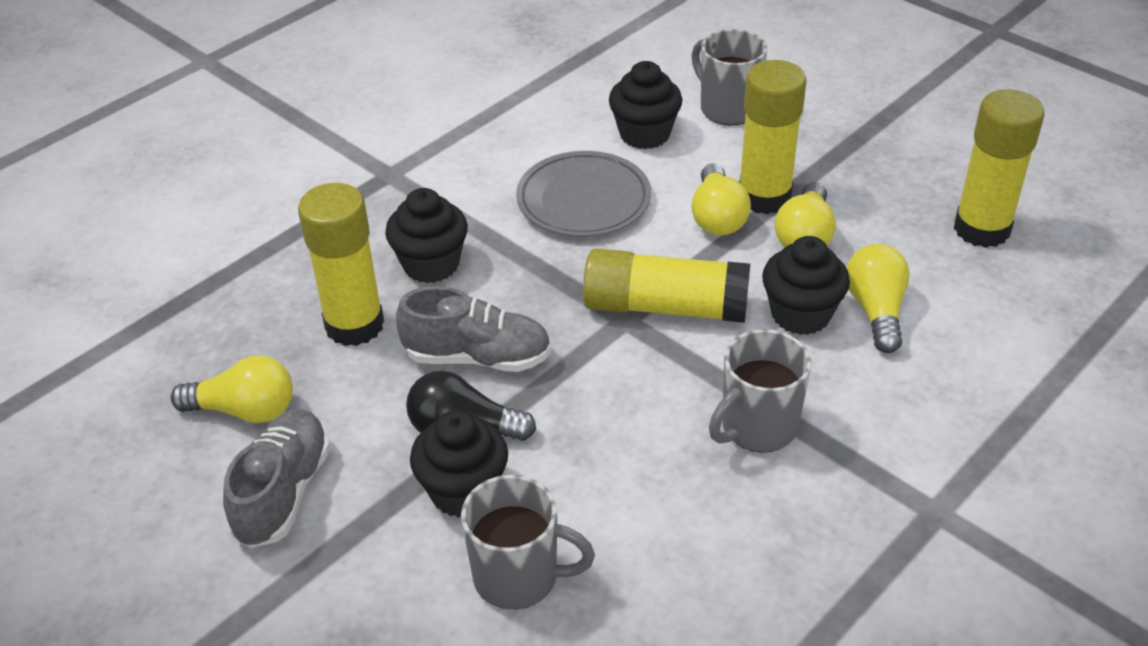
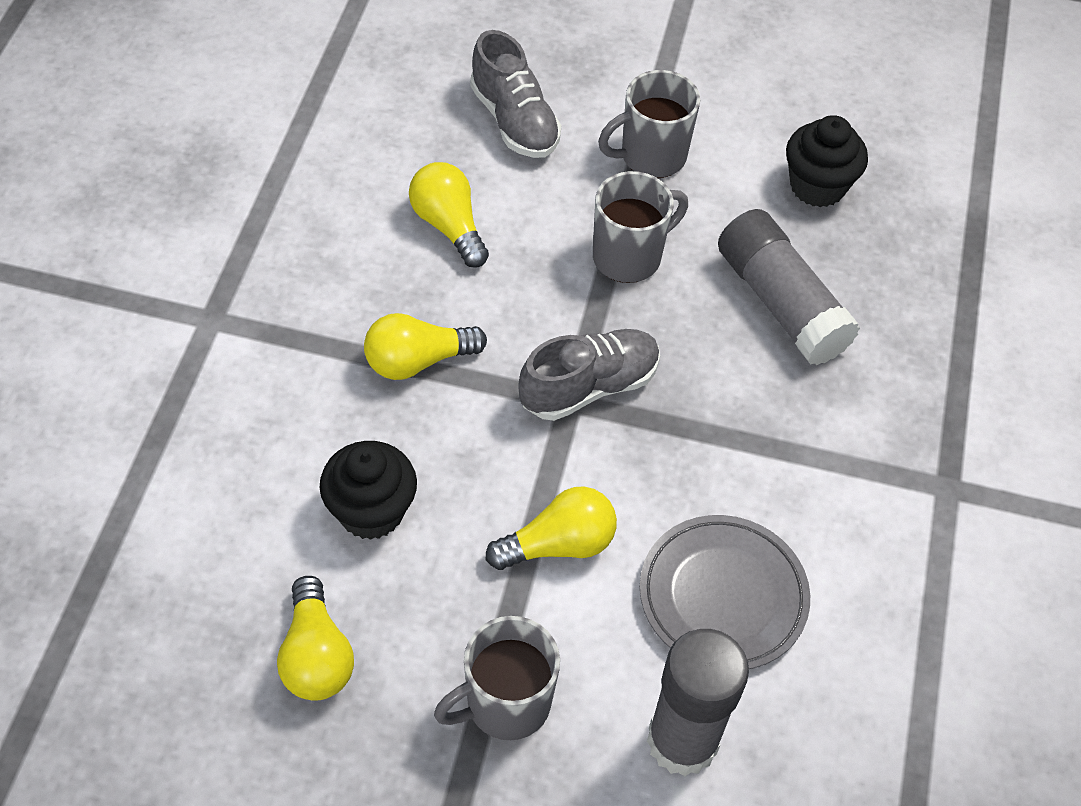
black cupcake: [385,188,468,283] [410,410,508,517] [609,61,682,149] [762,236,850,335] = 4 -> [319,441,417,540] [786,115,868,207] = 2
black light bulb: [406,371,536,441] = 1 -> none = 0
grey glue stick: none = 0 -> [647,629,749,776] [718,209,860,365] = 2
yellow glue stick: [298,183,384,346] [583,248,750,323] [739,60,807,214] [954,89,1044,248] = 4 -> none = 0

